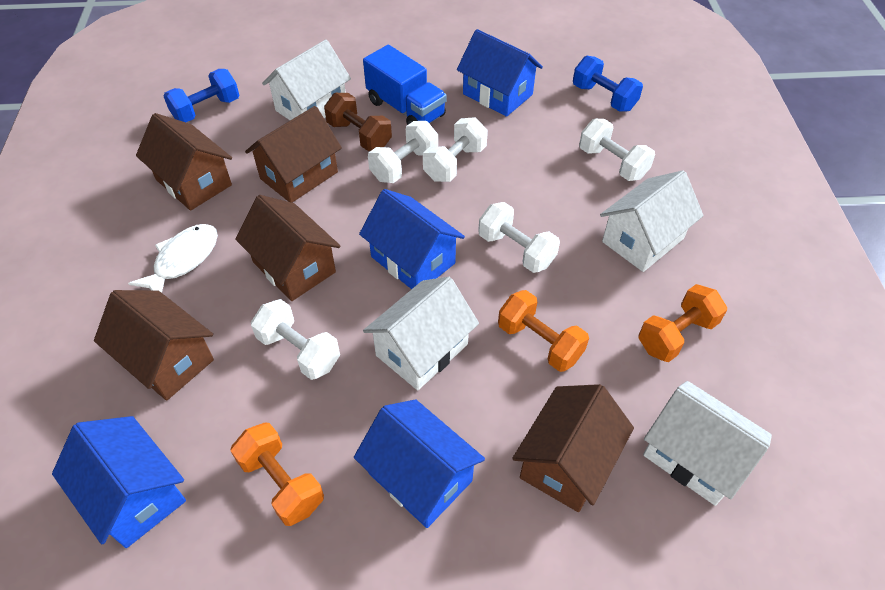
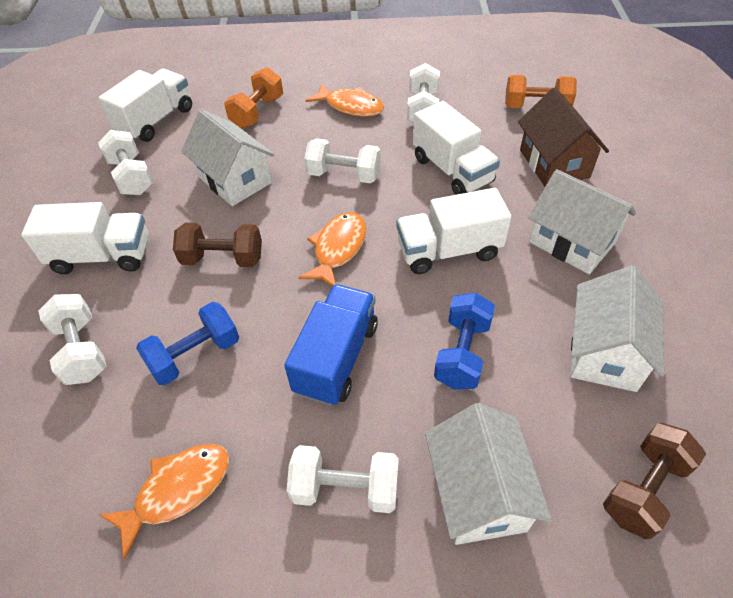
blue house: [52,416,186,548] [354,399,485,528] [359,189,465,289] [457,29,543,117] = 4 -> none = 0
brown dumbbell: [324,93,392,151] = 1 -> [173,223,262,267] [603,423,706,539] = 2
brown house: [94,290,214,401] [136,113,232,211] [235,195,340,301] [245,106,342,203] [512,384,634,512] = 5 -> [518,87,609,187] = 1
orange dumbbell: [230,423,324,526] [498,290,589,372] [638,284,727,362] = 3 -> [224,67,283,129] [505,75,577,108] = 2
orange fish: none = 0 -> [99,444,230,560] [298,212,366,286] [305,83,384,117] = 3
white fish: [128,224,218,293] = 1 -> none = 0
white truck: none = 0 -> [21,202,149,274] [98,69,192,142] [396,188,512,274] [413,101,500,195] = 4

